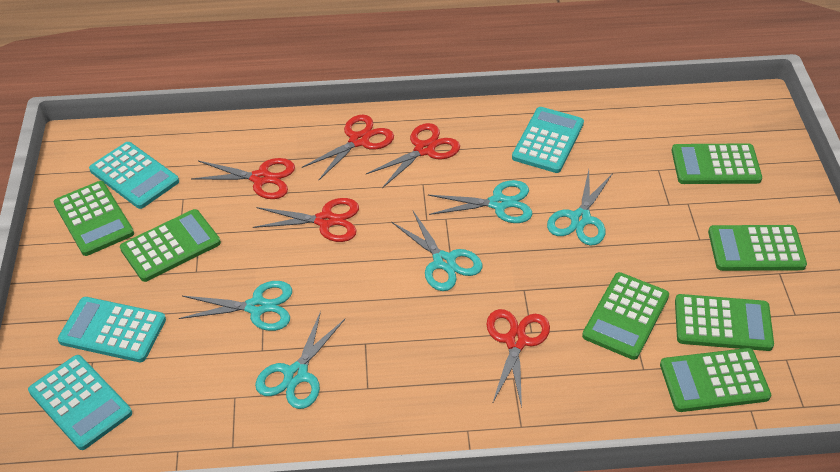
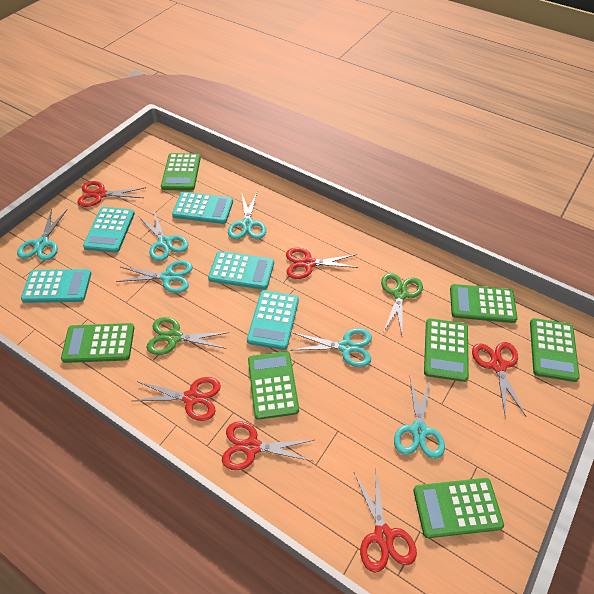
green scissors: none = 0 -> [146,317,230,355] [381,273,423,335] = 2
red scissors: [191,158,295,199] [253,198,359,242] [302,114,394,181] [366,123,460,188] [486,309,550,408] = 5 -> [77,181,146,207] [133,377,221,421] [222,421,314,470] [286,248,359,279] [354,469,417,573] [472,342,526,418] = 6
turquoise calculator: [28,355,132,450] [58,297,166,362] [89,142,179,209] [512,107,584,173] = 4 -> [21,269,91,303] [83,207,135,253] [172,192,233,224] [208,251,274,290] [247,290,299,350] = 5
turquoise scissors: [179,281,292,331] [255,311,345,409] [392,211,482,291] [428,180,532,223] [547,170,613,246] = 5 -> [17,209,67,261] [116,260,193,293] [138,209,188,261] [228,192,266,239] [293,328,372,367] [394,377,445,459] = 6

